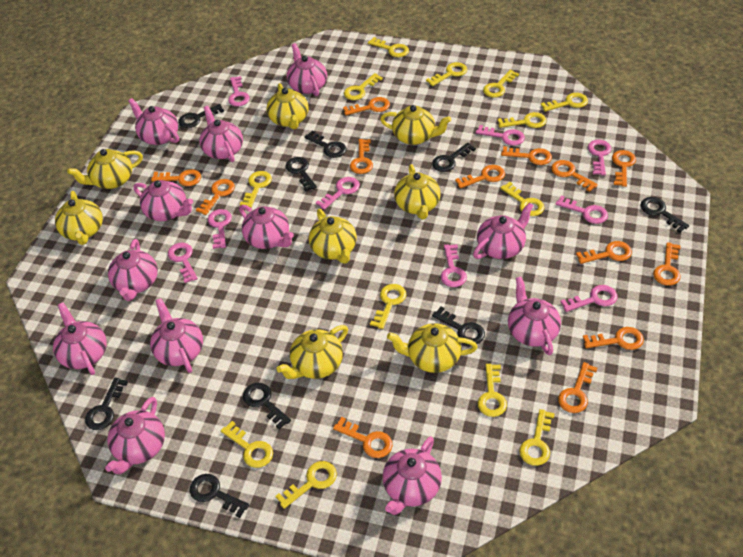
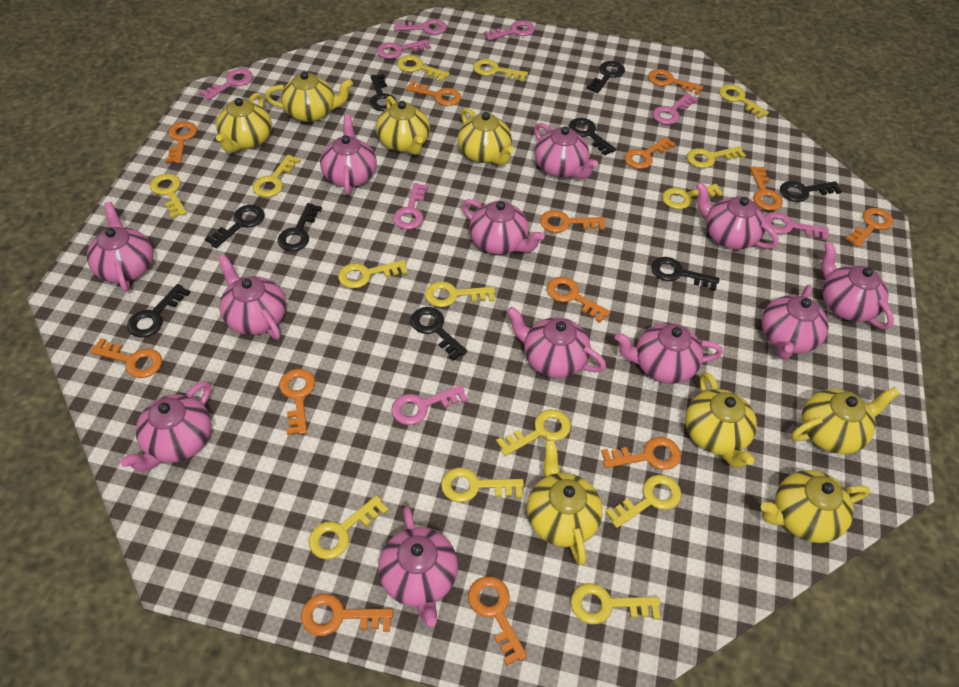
pink key: [168,243,198,283] [208,209,232,249] [228,76,250,107] [316,177,360,210] [441,244,467,287] [476,125,525,146] [555,195,608,224] [560,285,618,312] [588,140,612,175] = 9 -> [200,69,253,100] [377,39,431,59] [391,385,468,425] [393,183,428,229] [394,19,447,34] [484,20,535,41] [652,93,698,125] [764,212,829,240] = 8
yellow key: [221,421,273,468] [240,171,272,208] [275,461,337,509] [344,73,383,100] [368,37,409,57] [370,284,406,329] [426,62,467,86] [478,364,507,417] [483,70,519,98] [498,112,547,128] [500,182,544,216] [519,409,555,466] [541,93,588,112] = 13 -> [150,174,187,219] [253,155,301,197] [308,495,388,559] [338,260,408,288] [397,55,450,82] [425,281,495,307] [441,467,524,502] [473,59,528,82] [496,409,571,456] [571,583,660,624] [605,475,681,528] [662,184,723,209] [687,146,746,168] [719,84,769,119] = 14

